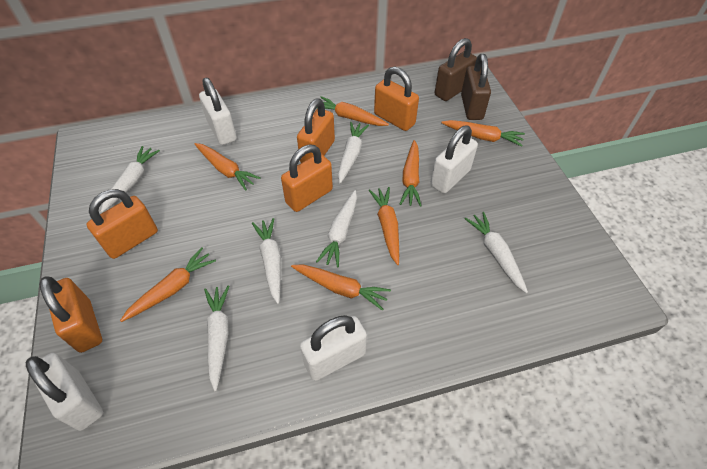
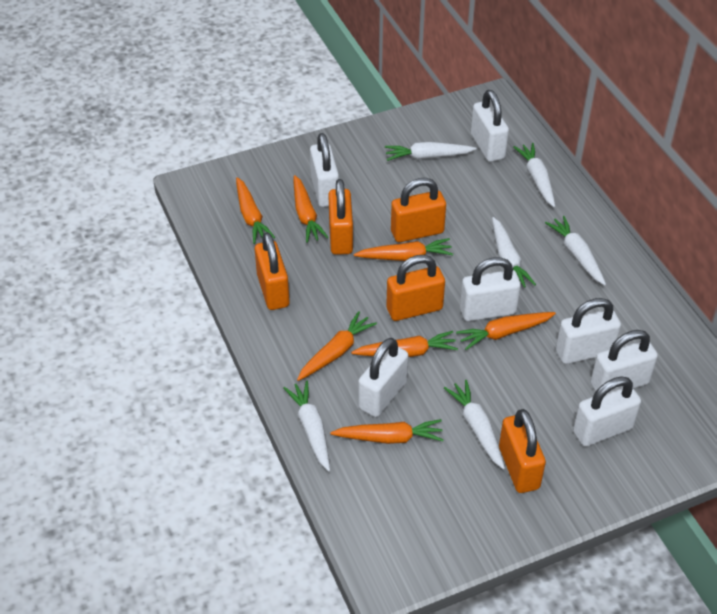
brown padlock: [435,38,477,101] [461,54,491,120] = 2 -> none = 0
white padlock: [26,353,103,431] [199,78,237,145] [300,315,367,381] [430,125,478,194] = 4 -> [310,133,339,207] [358,338,408,417] [460,257,521,321] [471,90,509,162] [556,298,621,364] [573,376,641,446] [591,330,658,391] = 7

